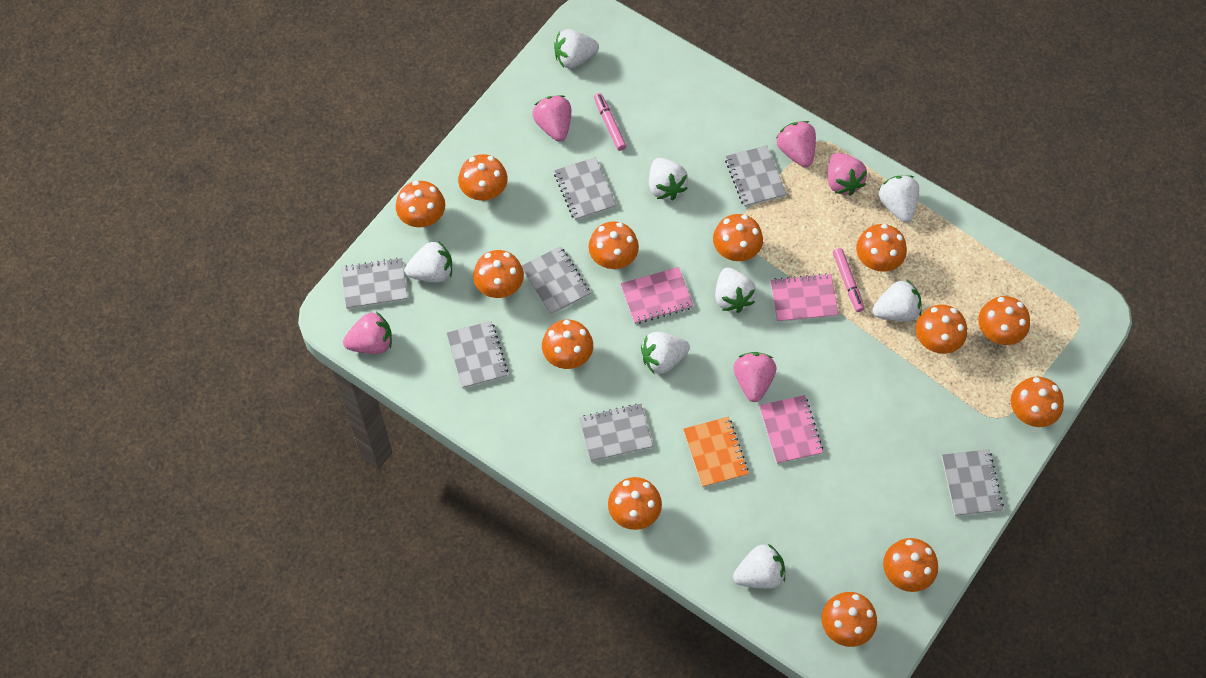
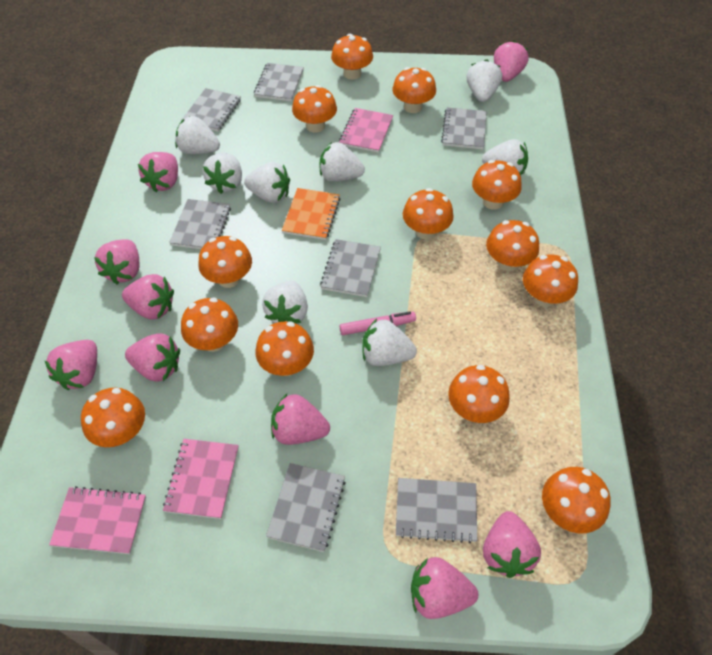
pink marker: [594,93,627,151] [833,248,864,312] = 2 -> [340,312,416,335] = 1
pink strawberry: [343,312,392,354] [532,95,571,141] [734,352,776,402] [776,121,816,167] [827,153,867,196] = 5 -> [44,340,97,390] [94,239,139,285] [122,274,174,320] [125,333,180,382] [138,152,178,192] [271,394,330,445] [411,557,478,619] [483,511,541,578] [494,40,528,82] = 9

